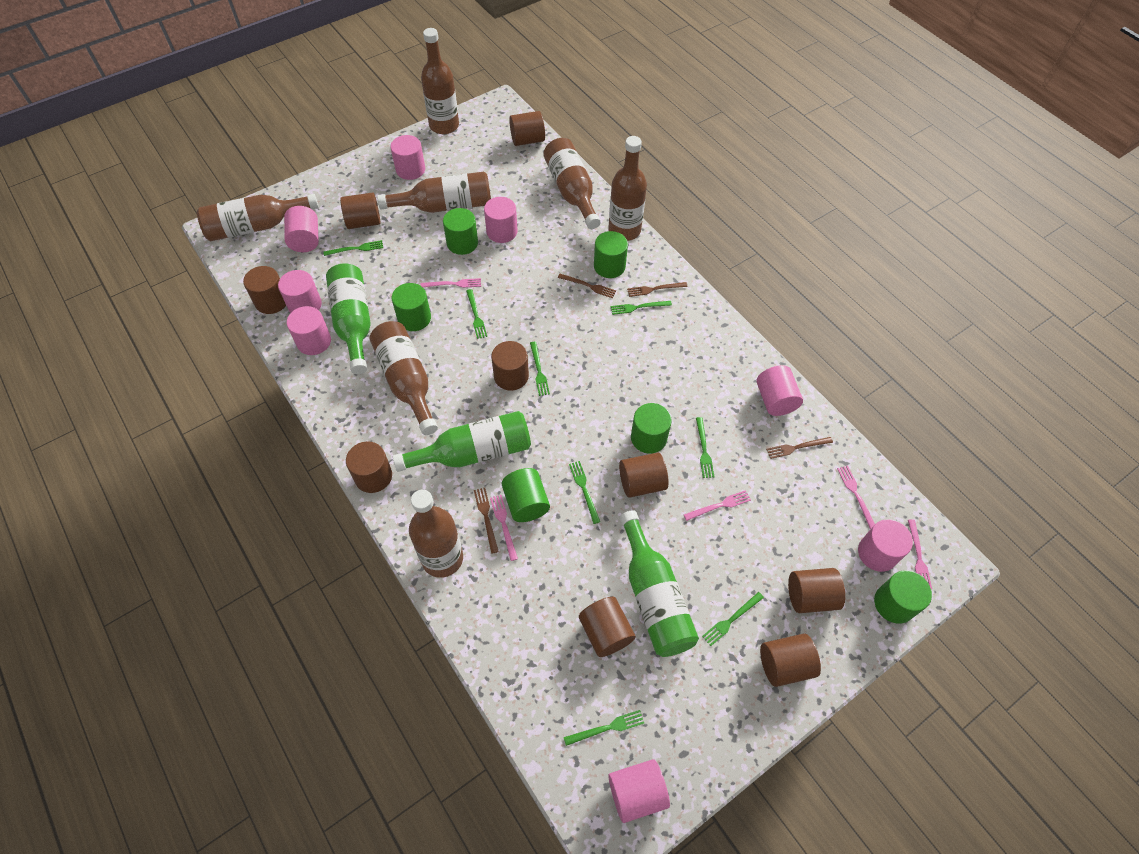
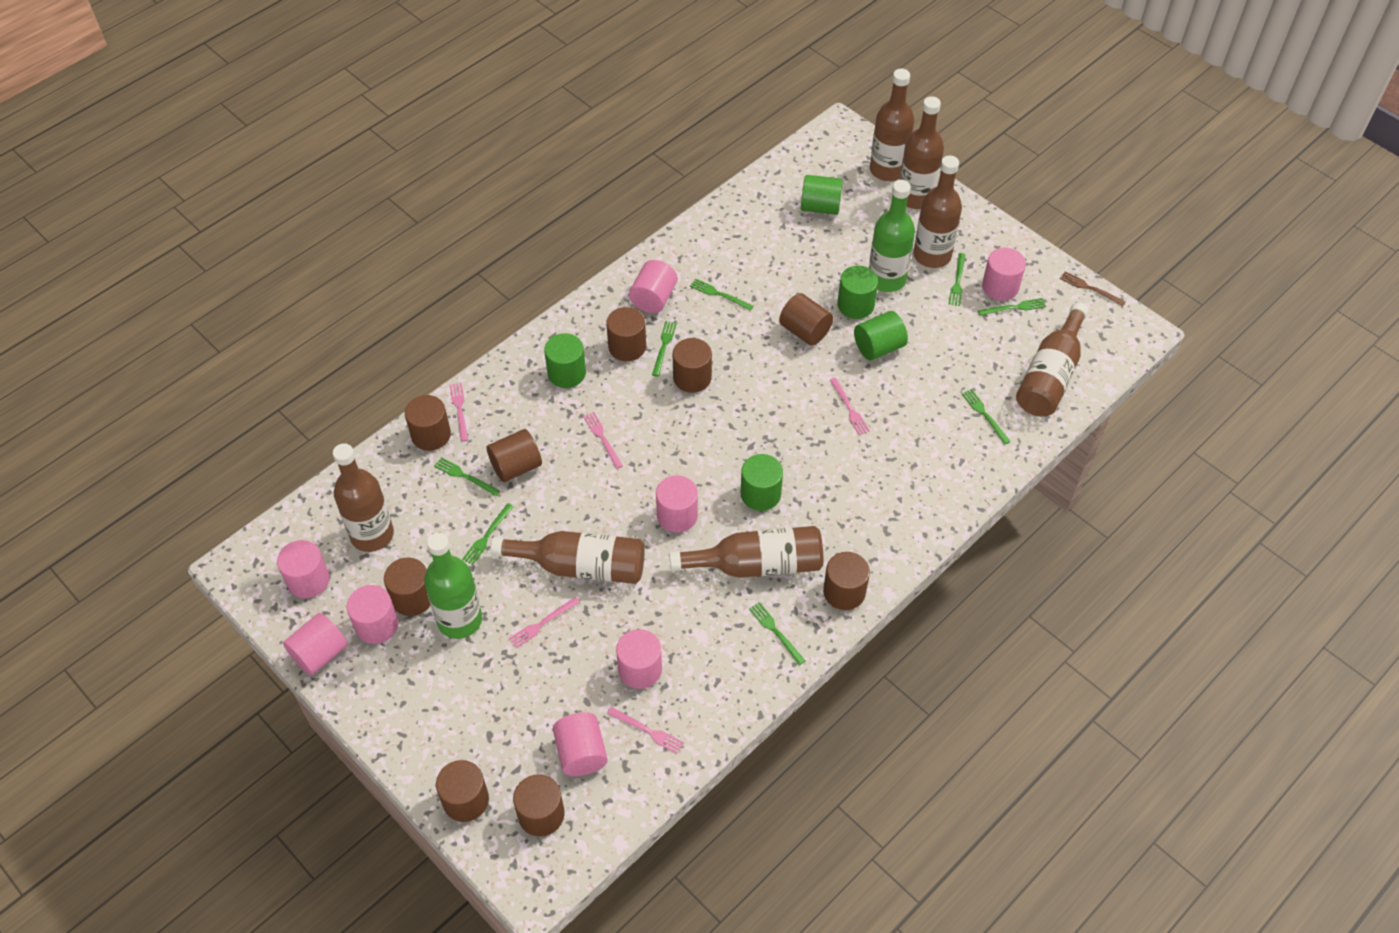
brown fork: [474,488,499,554] [558,274,616,298] [627,282,688,297] [766,437,833,459] = 4 -> [1060,271,1126,306] = 1
green bottle: [326,263,371,374] [393,411,531,472] [620,510,699,657] = 3 -> [424,533,482,639] [869,180,915,292] = 2
green cylinder: [392,283,431,331] [443,208,478,255] [501,468,550,522] [594,231,628,278] [631,403,672,454] [874,570,932,624] = 6 -> [544,333,586,388] [741,454,783,511] [801,175,843,215] [837,266,878,319] [854,311,908,360] = 5

